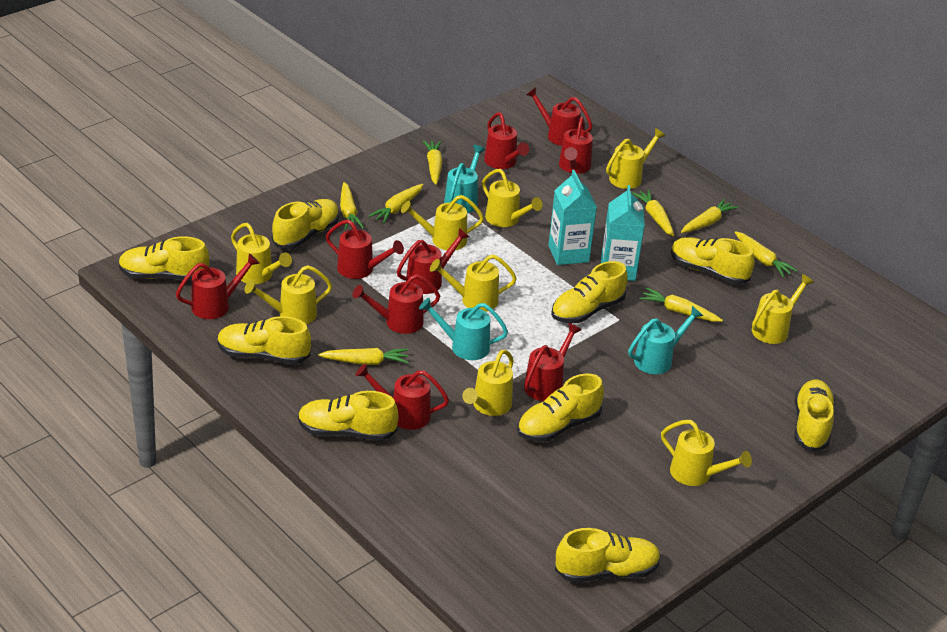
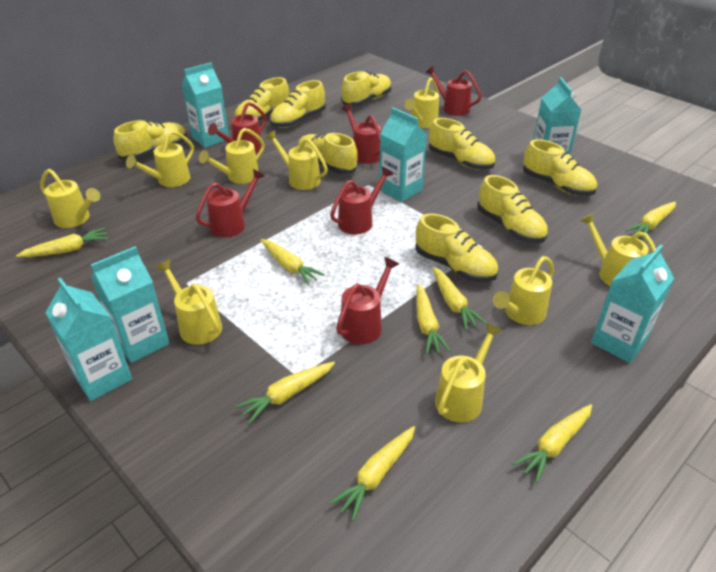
red watering can: [176,253,260,319] [326,219,404,279] [352,274,440,334] [355,364,449,430] [397,228,469,294] [484,112,529,169] [524,323,581,401] [526,87,593,146] [559,117,593,174] = 9 -> [196,169,265,237] [208,102,267,153] [330,167,393,234] [336,257,399,344] [341,104,381,164] [425,66,482,116] = 6
turquoise carton: [548,170,597,265] [601,185,645,281] = 2 -> [45,277,132,401] [91,246,170,363] [181,62,229,148] [379,107,427,202] [533,77,581,155] [591,245,674,363] = 6
turquoise watering can: [419,298,508,360] [444,145,486,213] [628,306,703,374] = 3 -> none = 0

